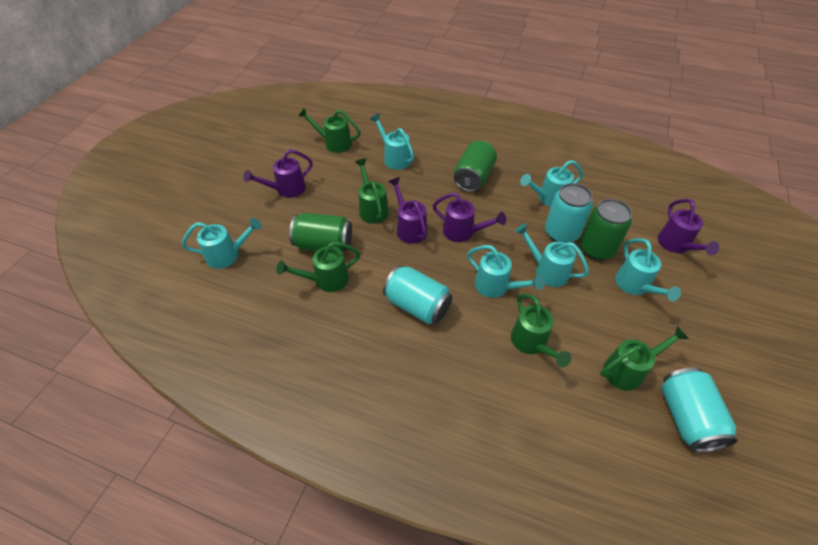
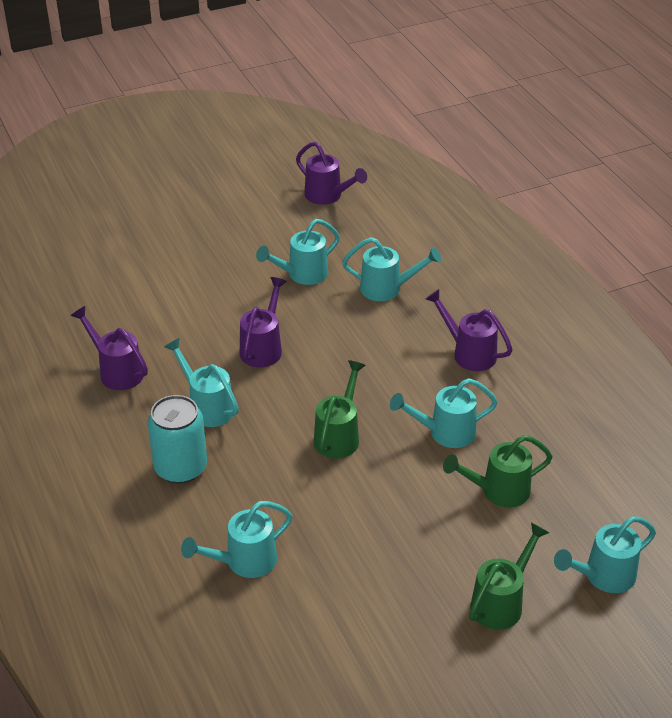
green can: [289,213,352,253] [454,141,497,192] [580,199,632,260] = 3 -> none = 0
green watering can: [277,241,360,292] [298,108,361,153] [355,159,389,224] [511,294,571,367] [600,326,689,391] = 5 -> [314,360,366,459] [443,435,553,508] [469,522,549,630] = 3
turquoise can: [383,266,452,324] [545,183,593,243] [661,367,738,452] = 3 -> [148,395,207,484] = 1

